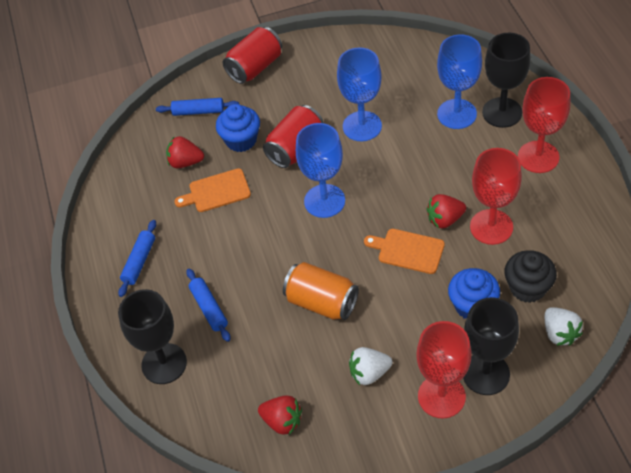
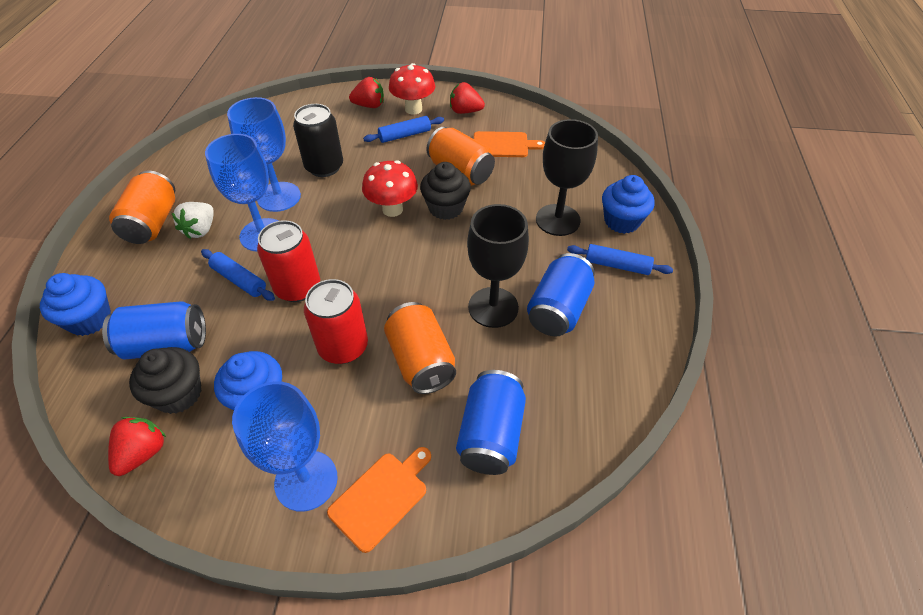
black can: none = 0 -> [293,104,343,177] = 1
black cupcake: [504,250,557,303] = 1 -> [129,347,201,414] [420,162,471,220] = 2
black goblet: [118,289,187,384] [463,298,519,395] [482,33,531,128] = 3 -> [467,204,529,328] [536,119,598,236] = 2
blue can: none = 0 -> [102,301,206,360] [456,370,526,475] [527,253,595,336] = 3
blue cupcake: [216,104,260,152] [448,268,500,319] = 2 -> [40,273,111,336] [214,351,282,411] [602,175,655,234] = 3
orange can: [283,262,359,320] = 1 -> [109,171,175,244] [384,302,456,394] [426,127,495,185] = 3
red goblet: [416,321,472,418] [470,148,522,245] [518,77,570,173] = 3 -> none = 0
red mushroom: none = 0 -> [362,160,418,217] [389,63,435,114] = 2
white strawberry: [349,347,393,385] [545,307,583,346] = 2 -> [172,202,214,239] = 1

